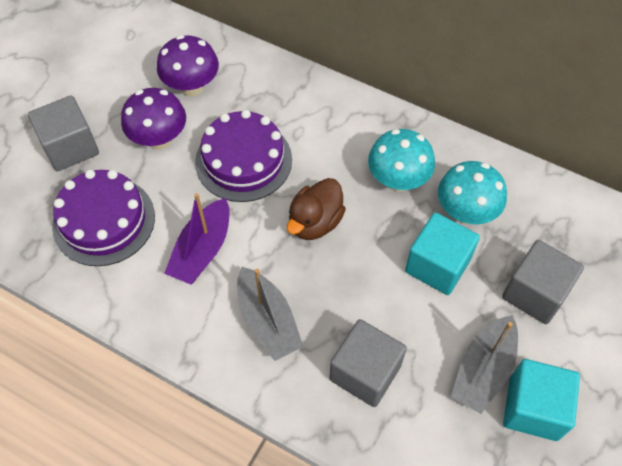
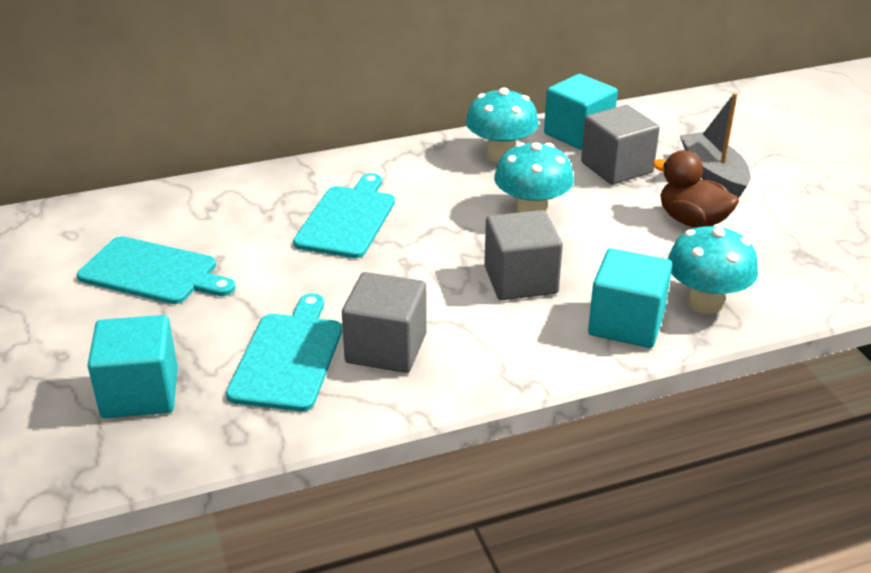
grey boat: [237,267,303,361] [451,315,518,414] = 2 -> [680,93,751,198] = 1
purple boat: [164,193,230,285] = 1 -> none = 0
purple cake: [52,169,155,266] [195,110,292,202] = 2 -> none = 0
purple mushroom: [121,88,186,150] [157,35,219,96] = 2 -> none = 0
turquoise cube: [405,212,480,295] [503,359,580,441] = 2 -> [87,315,178,418] [544,74,618,150] [588,248,672,348] = 3
turquoise cutting board: none = 0 -> [77,236,236,304] [226,293,342,412] [293,173,395,258] = 3
turquoise mushroom: [368,129,435,192] [438,161,507,224] = 2 -> [466,87,539,162] [494,142,574,214] [667,224,758,314] = 3

